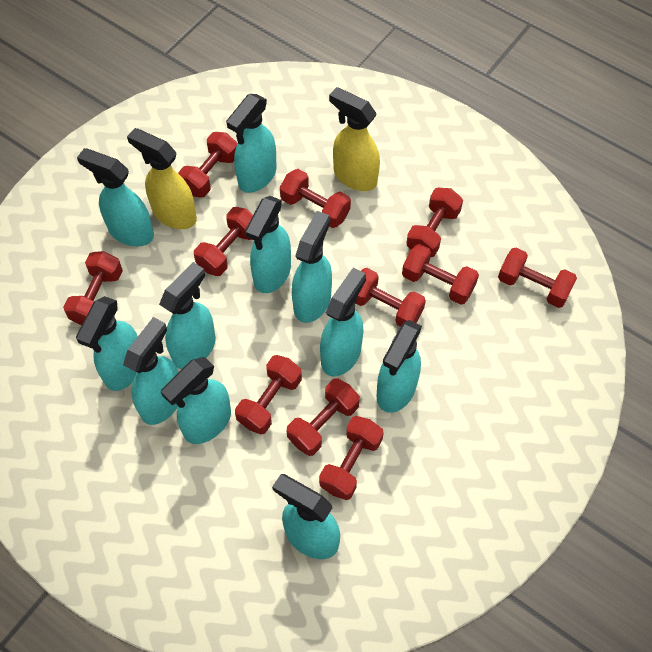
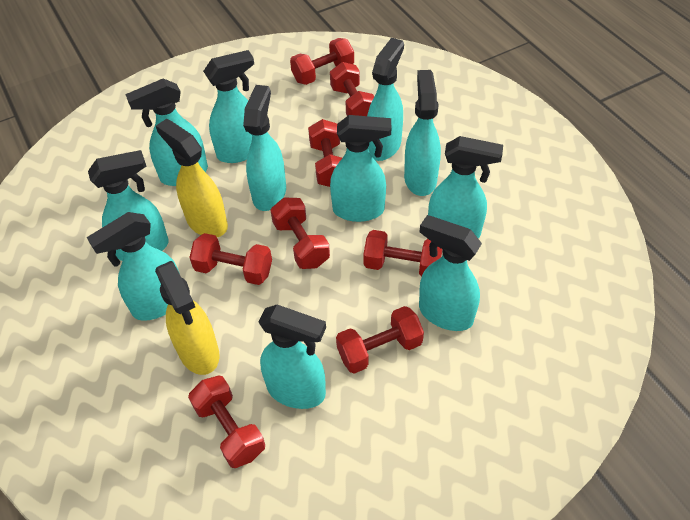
red dumbbell: [63,251,123,325] [178,132,237,197] [194,207,253,276] [235,355,302,434] [280,169,351,228] [287,378,360,456] [319,416,384,500] [356,268,426,327] [402,244,479,305] [406,188,463,257] [498,248,577,308] = 11 -> [188,376,265,468] [189,233,272,285] [271,198,330,269] [290,38,354,85] [308,119,342,187] [330,62,374,116] [336,306,424,374] [363,230,442,277] = 8

